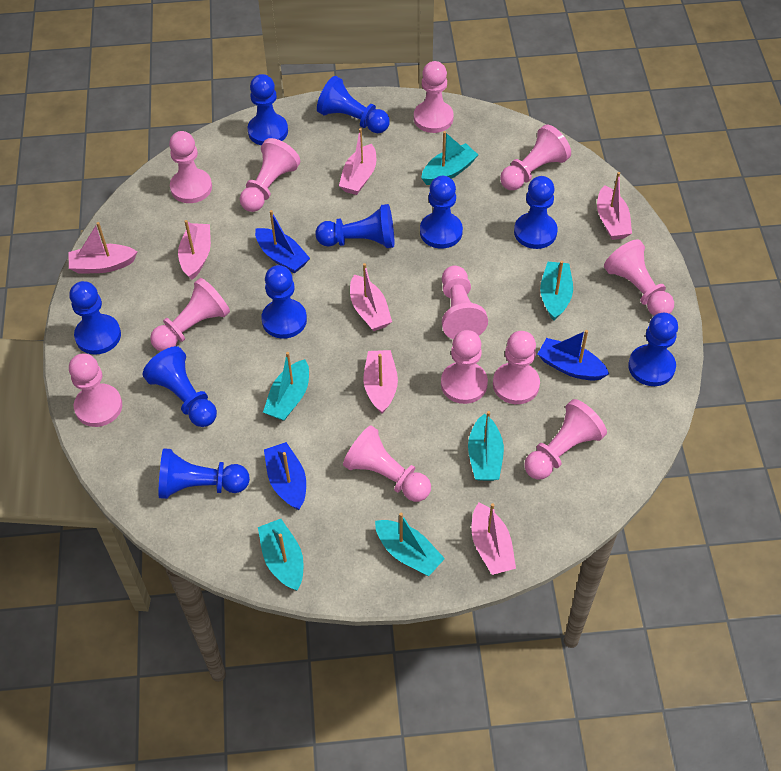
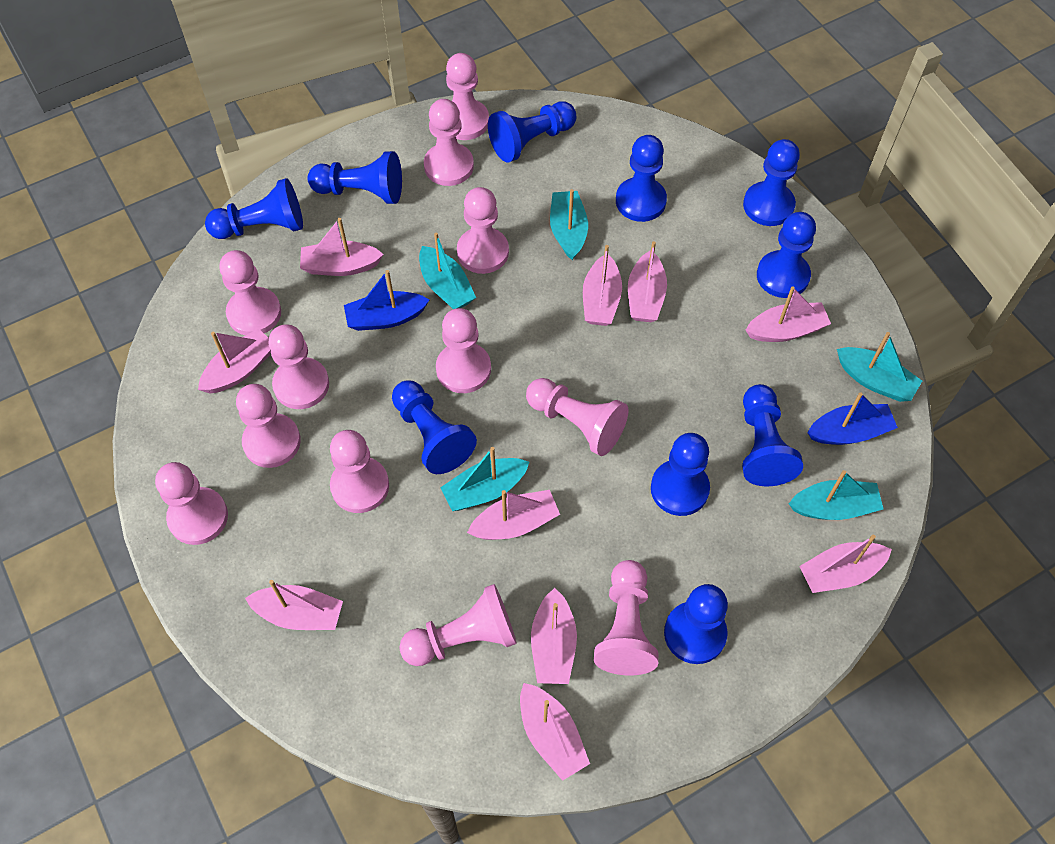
blue boat: [255,210,310,273] [264,442,306,510] [538,330,609,381] = 3 -> [344,270,429,331] [807,392,898,445] = 2
pink boat: [69,222,137,274] [178,220,211,280] [339,128,376,195] [350,263,392,331] [363,350,398,414] [471,502,516,575] [597,172,632,240] = 7 -> [198,328,271,393] [245,580,343,630] [300,218,384,276] [467,490,560,540] [520,683,590,781] [531,588,577,684] [583,245,622,326] [628,241,667,322] [746,286,831,342] [799,534,892,593] = 10
turquoise boat: [258,519,303,591] [263,352,309,421] [375,513,445,576] [422,131,478,185] [468,411,504,481] [540,261,573,321] = 6 -> [419,232,476,309] [440,447,529,511] [550,189,588,260] [789,470,883,520] [837,332,922,402] = 5

